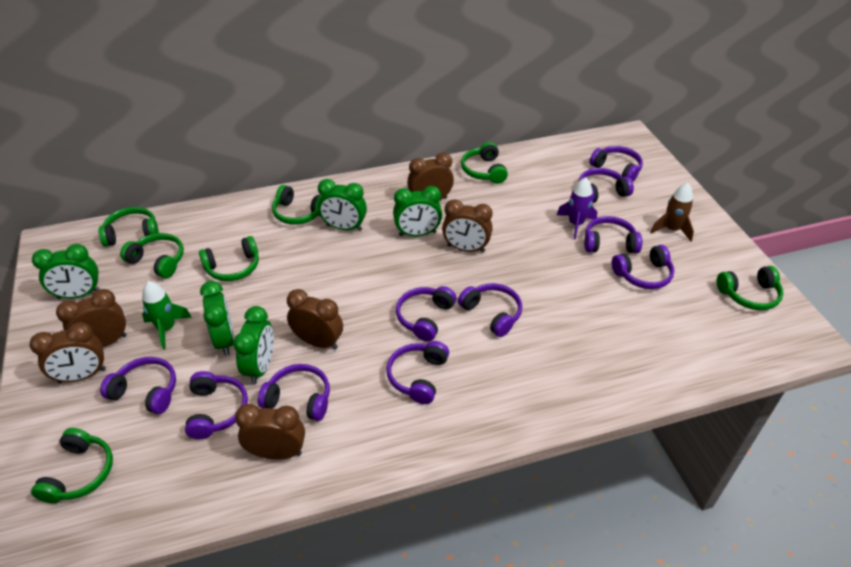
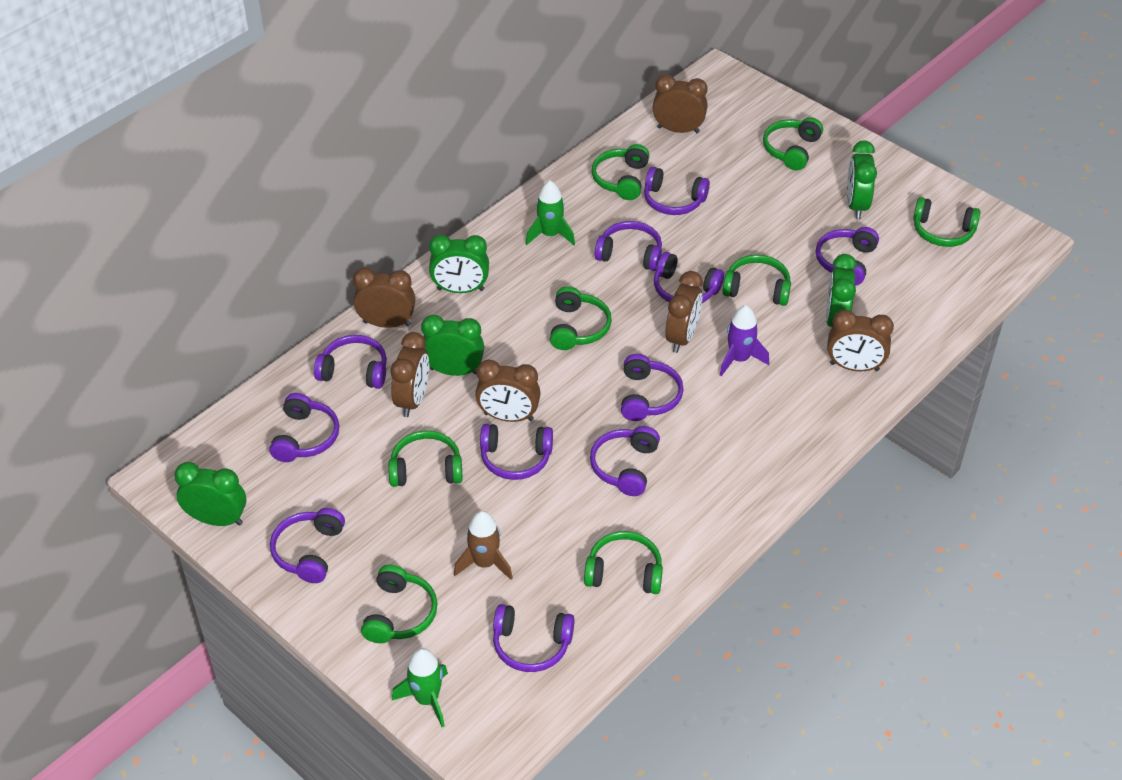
green headphones: [31,428,113,504] [98,207,159,247] [120,233,184,278] [199,236,259,281] [272,185,321,225] [461,142,508,184] [717,266,783,310] = 7 -> [361,564,438,643] [388,431,463,487] [550,286,612,350] [584,531,663,594] [592,144,650,200] [722,255,791,306] [763,117,823,170] [913,197,981,247] = 8
green rocket: [142,281,191,349] = 1 -> [392,648,448,727] [525,181,575,245] = 2
purple headphones: [100,357,176,414] [185,371,248,439] [258,364,330,421] [386,341,449,404] [396,286,456,342] [458,283,522,337] [579,168,634,203] [584,216,642,253] [589,146,643,182] [612,245,674,289] = 10 -> [269,393,339,462] [270,508,345,583] [314,335,387,389] [480,424,553,480] [493,604,575,672] [590,426,660,496] [595,221,662,271] [621,354,684,421] [644,167,710,215] [654,252,724,303] [816,227,879,286] = 11

